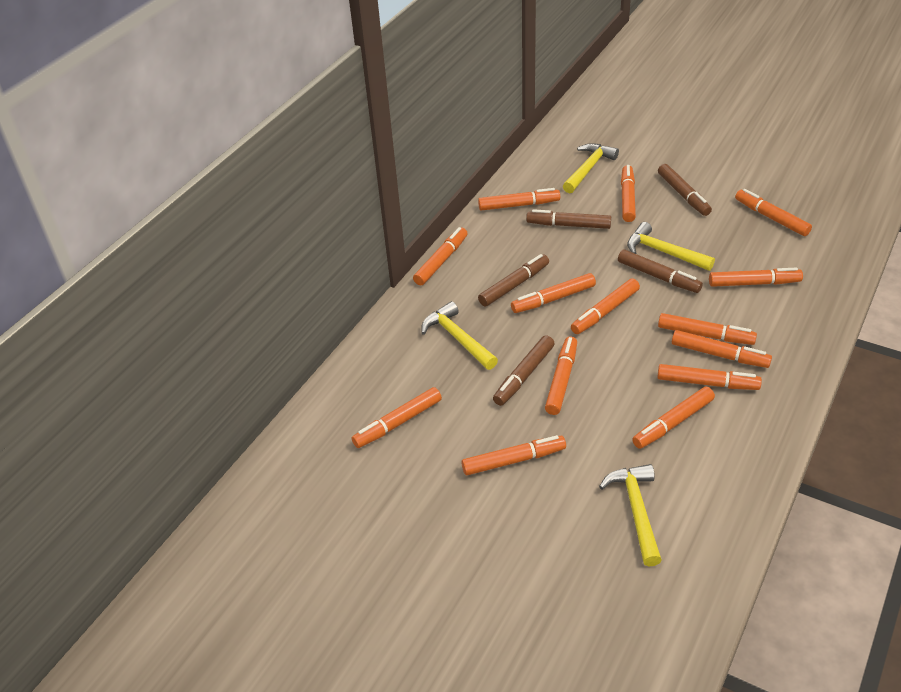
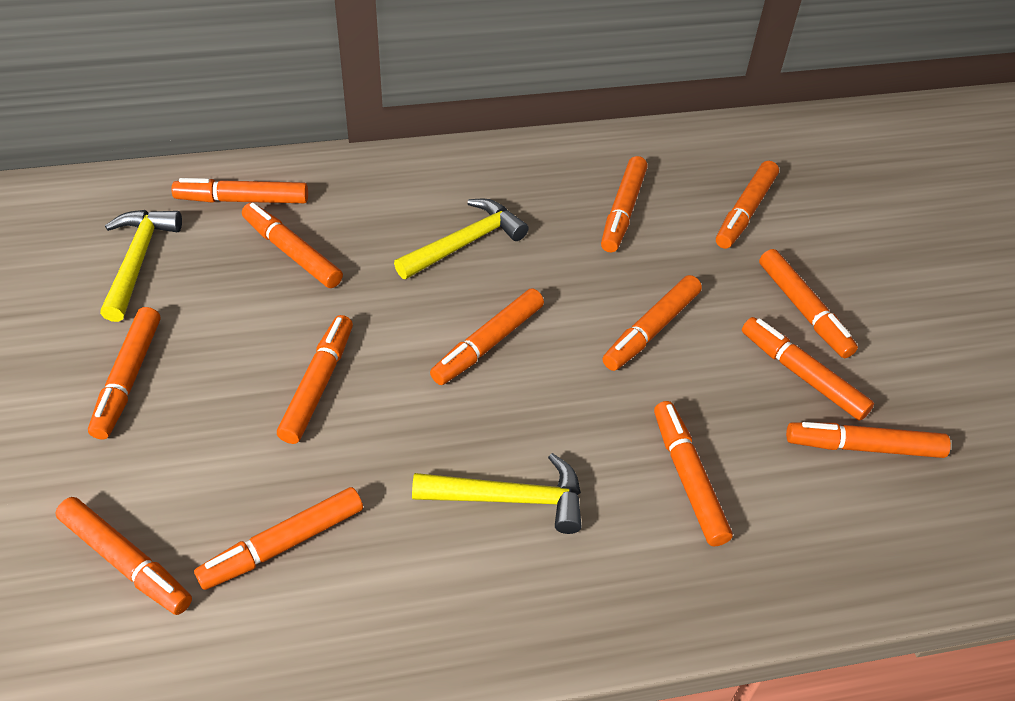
brown marker: [478,254,549,306] [493,335,555,406] [526,209,611,229] [618,250,703,293] [658,164,712,216] = 5 -> none = 0
yellow hammer: [421,301,498,370] [563,143,619,193] [599,464,662,566] [627,222,715,271] = 4 -> [100,210,182,322] [394,199,529,279] [412,453,582,534] = 3

